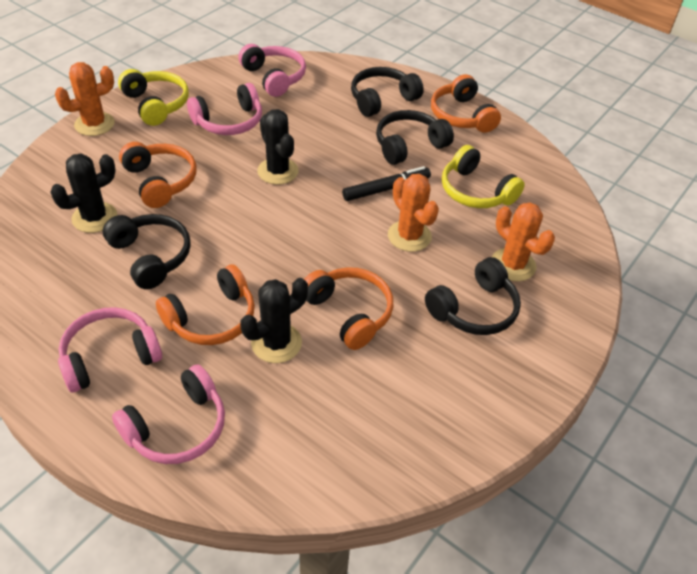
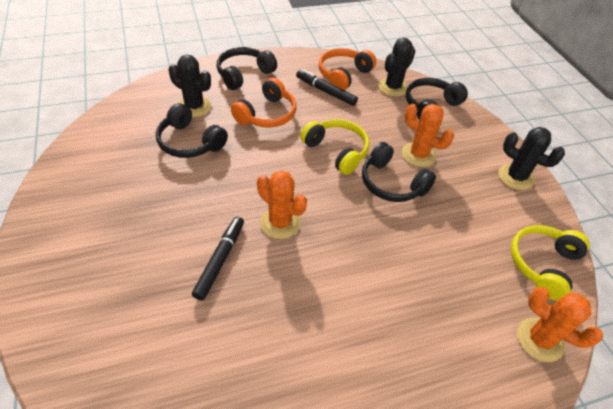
black marker: [342,166,431,201] = 1 -> [192,216,244,301] [296,69,358,106] = 2
orange headphones: [119,142,196,208] [156,265,255,345] [304,267,393,350] [431,74,501,133] = 4 -> [231,78,296,128] [319,48,376,90] = 2
pink headphones: [58,307,162,393] [112,364,225,464] [187,83,262,135] [238,44,306,97] = 4 -> none = 0

